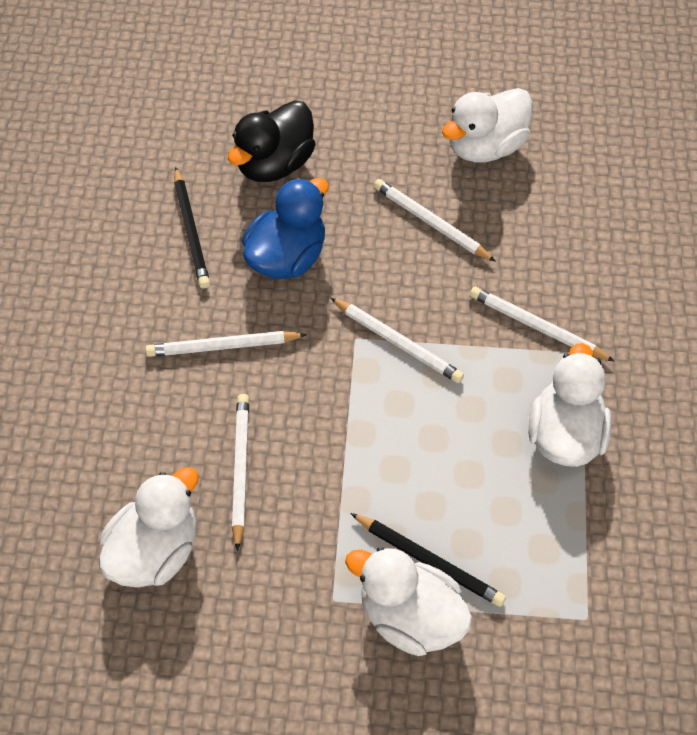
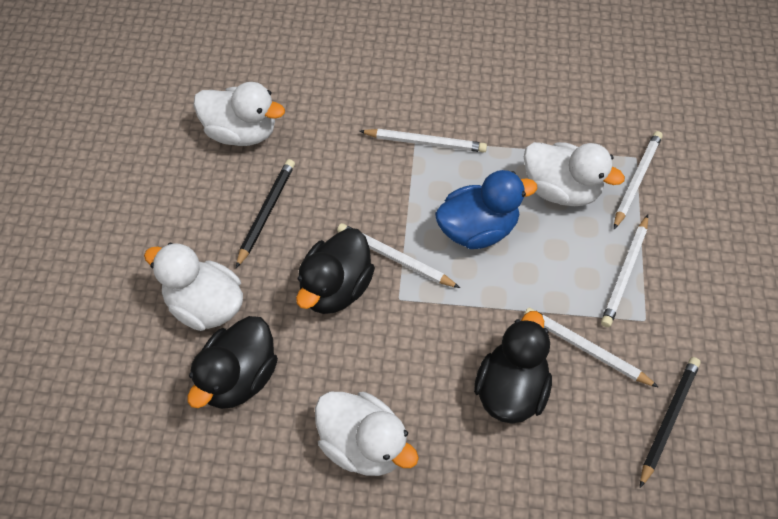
black duck: [228,100,316,182] = 1 -> [187,316,278,409] [296,228,375,314] [474,311,552,424] = 3

